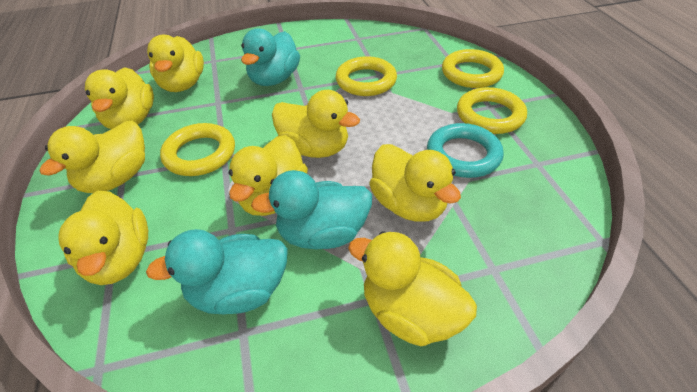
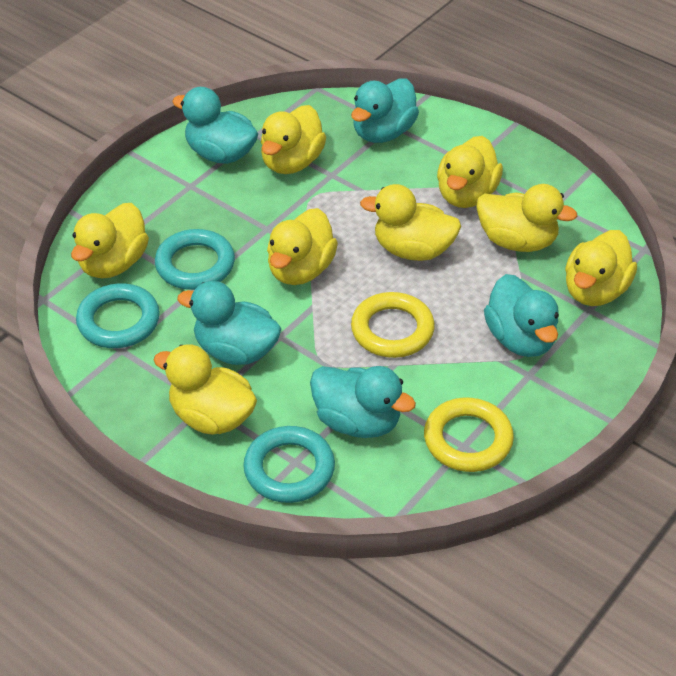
turquoise duck: [146,229,288,314] [241,28,300,86] [251,170,372,249] = 3 -> [172,87,258,164] [177,281,281,365] [310,366,416,438] [351,79,419,143] [484,274,559,357] = 5
turquoise ring: [427,123,504,178] = 1 -> [76,283,160,348] [155,229,235,290] [243,426,335,503] = 3
yellow ring: [160,123,235,176] [336,56,397,96] [442,49,504,88] [457,87,527,134] = 4 -> [351,292,435,358] [424,397,514,472] = 2

